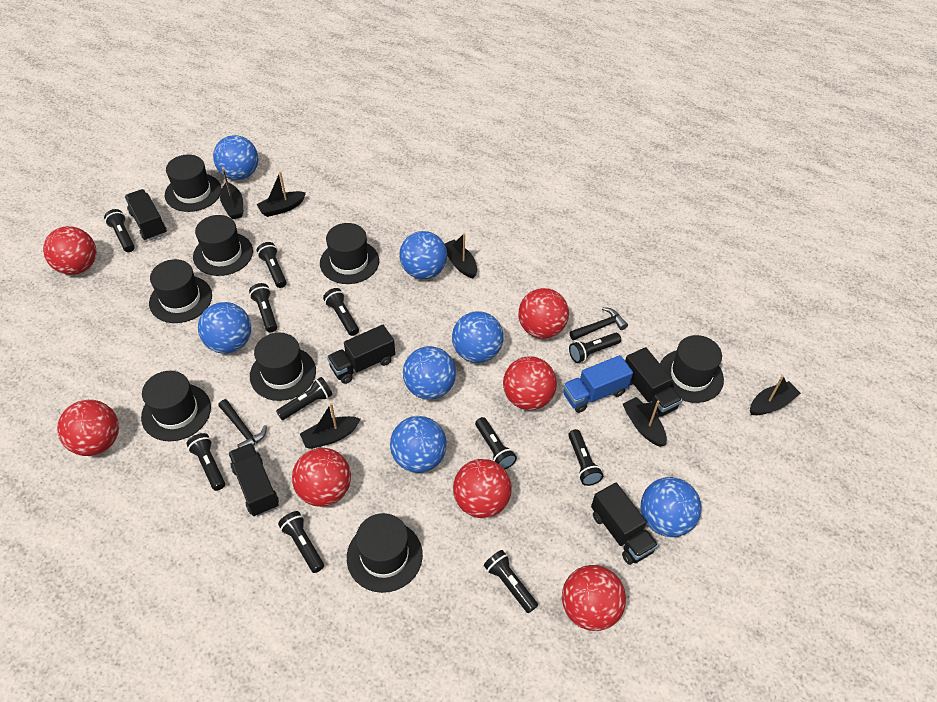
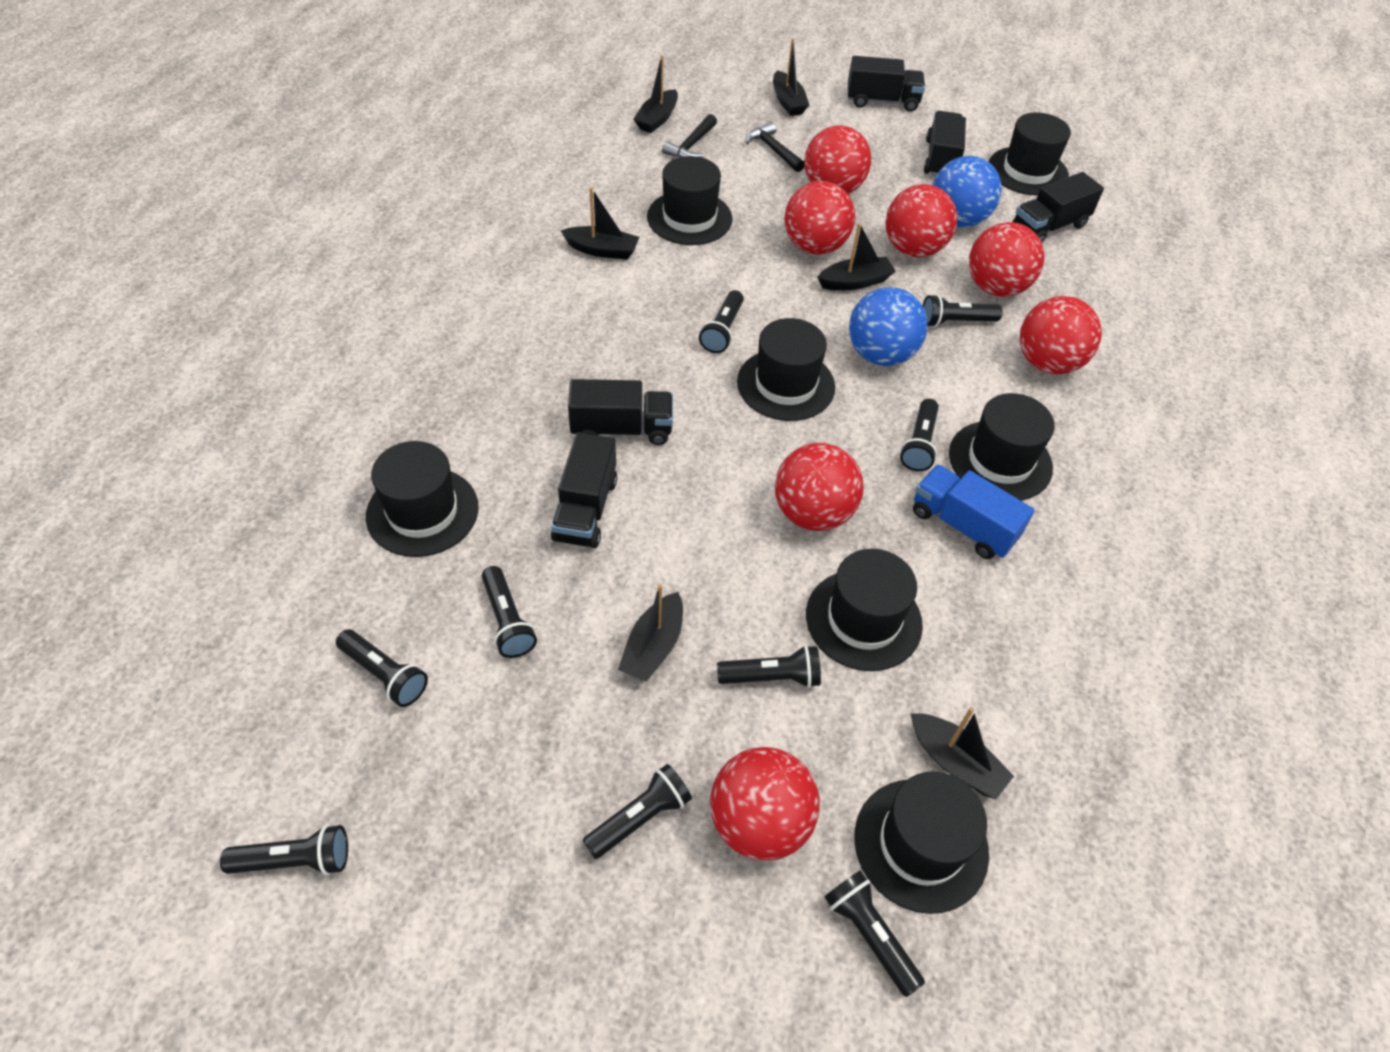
black flashlight: [104,209,135,252] [186,433,225,491] [249,283,277,333] [257,242,287,288] [276,377,333,420] [278,511,324,573] [323,288,359,336] [475,417,517,469] [484,550,538,613] [568,429,603,486] [569,333,621,363] = 11 -> [220,825,348,875] [336,629,428,707] [482,566,537,658] [582,764,692,859] [699,290,744,353] [717,645,821,688] [825,871,925,997] [900,399,939,471] [922,294,1002,327] = 9
black hat: [141,371,211,441] [149,259,212,323] [165,154,221,212] [193,215,253,276] [250,333,316,401] [320,223,379,284] [347,513,423,593] [660,335,724,403] = 8 -> [366,441,479,557] [647,156,733,245] [737,318,835,421] [806,549,923,671] [854,771,989,914] [949,393,1055,501] [989,112,1071,196] = 7
blue ball: [198,302,251,354] [213,135,258,180] [390,416,447,473] [399,231,447,279] [403,346,456,400] [452,311,503,363] [641,477,701,537] = 7 -> [849,287,927,366] [933,156,1002,227] = 2

